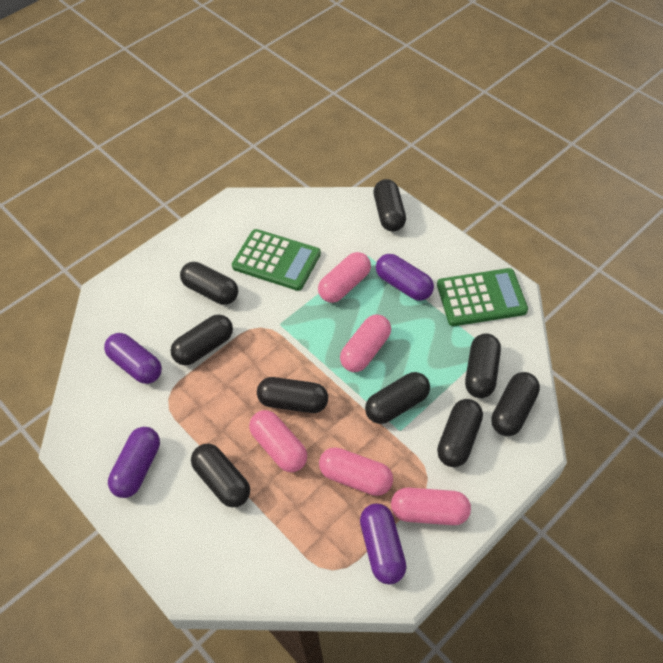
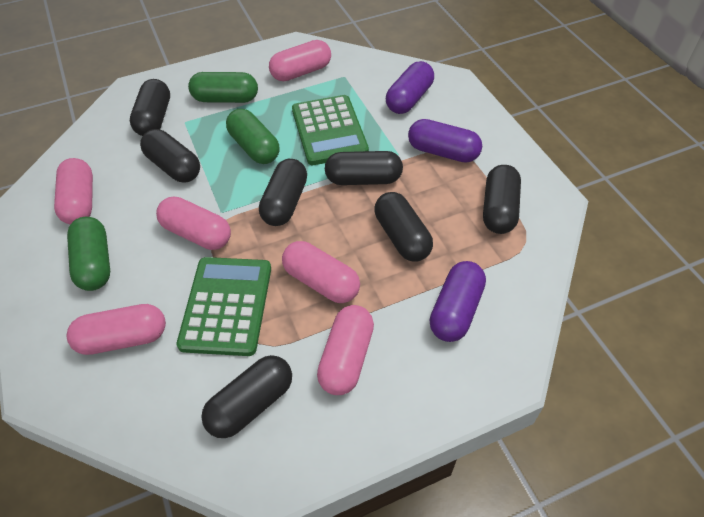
black capsule: [170,315,233,365] [180,262,238,305] [191,444,250,507] [257,377,328,413] [365,372,430,424] [373,179,406,231] [437,399,483,467] [465,333,501,398] [491,372,540,436] = 9 -> [130,79,170,136] [140,129,200,183] [201,355,292,438] [259,159,307,226] [325,151,403,185] [374,192,433,262] [483,165,521,234] = 7
green capsule: none = 0 -> [67,217,110,291] [188,72,258,103] [226,109,280,164] = 3
pink capsule: [249,410,307,472] [318,252,371,303] [319,447,393,496] [340,315,391,372] [391,487,471,525] = 5 -> [54,158,93,225] [67,304,166,355] [156,197,231,250] [269,40,331,81] [282,241,360,303] [317,305,374,395] = 6
purple capsule: [104,333,162,384] [108,427,160,498] [360,504,407,584] [376,254,434,301] = 4 -> [386,61,434,114] [408,119,482,163] [430,261,486,342] = 3

